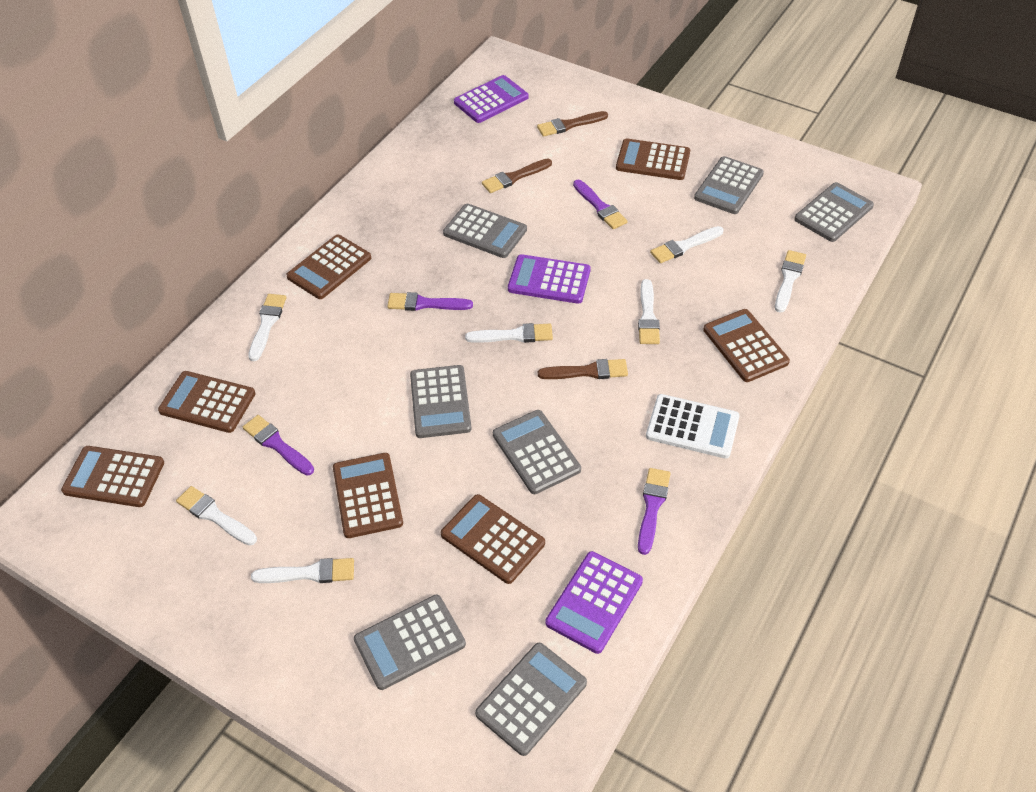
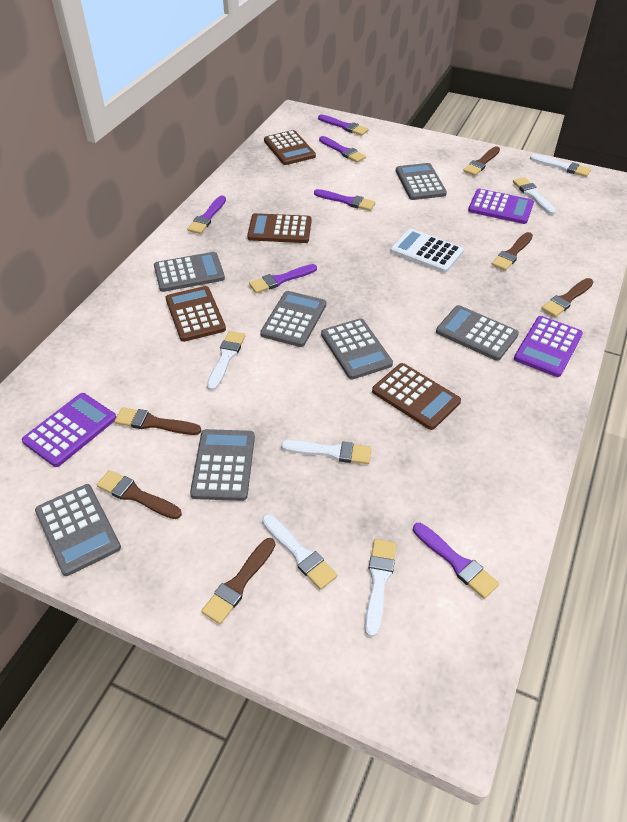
brown brush: [482,158,552,193] [537,111,608,137] [538,359,628,379] = 3 -> [97,470,182,519] [114,407,201,435] [201,538,275,624] [463,146,500,176] [492,232,533,271] [542,278,593,317] = 6
brown calculator: [61,446,164,507] [158,371,256,433] [286,235,371,299] [333,453,403,538] [441,494,545,584] [616,138,690,180] [703,309,790,382] = 7 -> [166,286,226,342] [247,213,312,243] [264,130,316,165] [372,363,461,430] = 4
purple brush: [243,415,314,476] [387,292,473,311] [573,180,627,229] [638,468,671,555] = 4 -> [187,196,226,234] [249,264,317,293] [314,189,376,211] [318,114,368,136] [319,136,366,163] [413,523,499,599] = 6
white brush: [176,486,257,546] [248,294,286,361] [251,558,354,583] [465,323,553,343] [638,279,660,344] [650,226,724,263] [775,250,806,313] = 7 -> [207,331,245,391] [262,514,337,590] [281,440,372,464] [365,539,396,637] [513,177,556,215] [530,154,591,177] = 6

